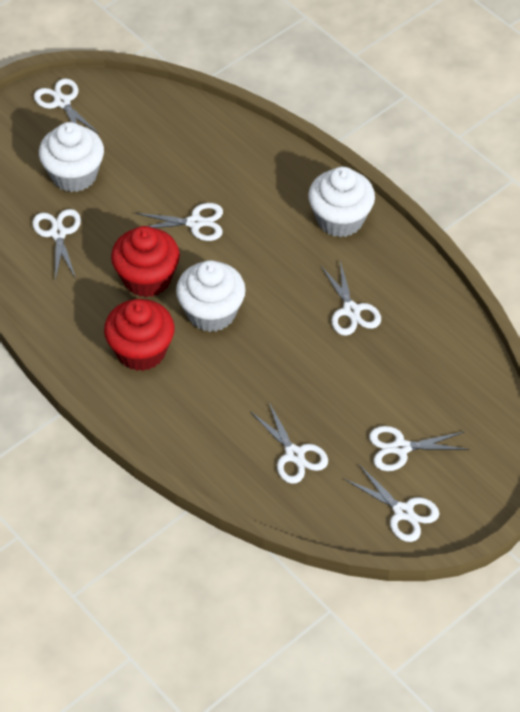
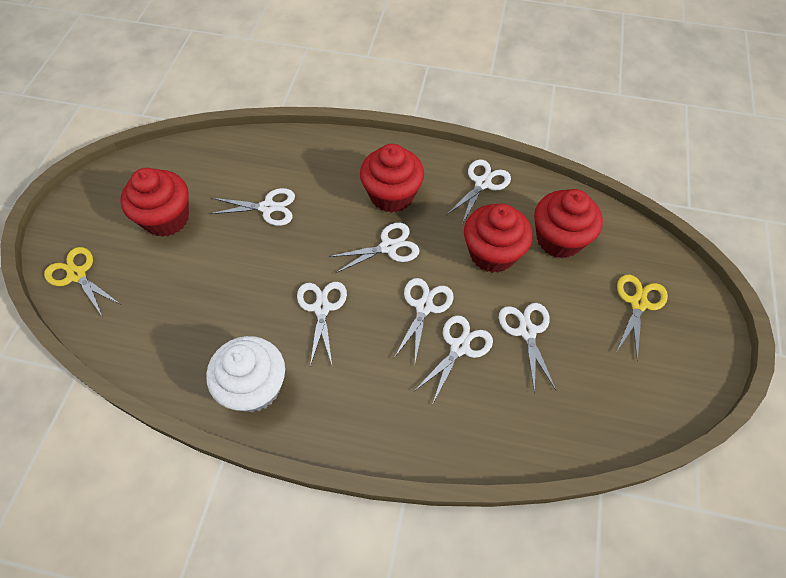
red cupcake: [104,299,175,371] [111,226,180,297] = 2 -> [120,168,189,237] [360,144,424,213] [464,204,533,273] [534,189,603,258] = 4
white cupcake: [39,122,104,192] [176,260,246,332] [308,167,375,237] = 3 -> [206,336,285,412] = 1
yellow scissors: none = 0 -> [44,247,120,317] [616,274,668,361] = 2

